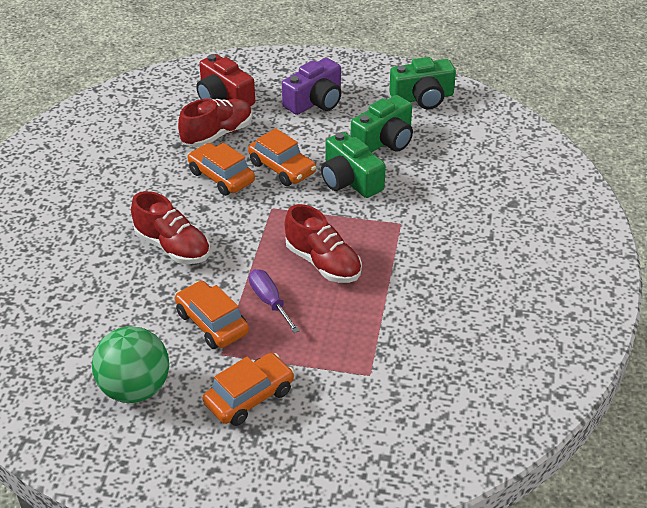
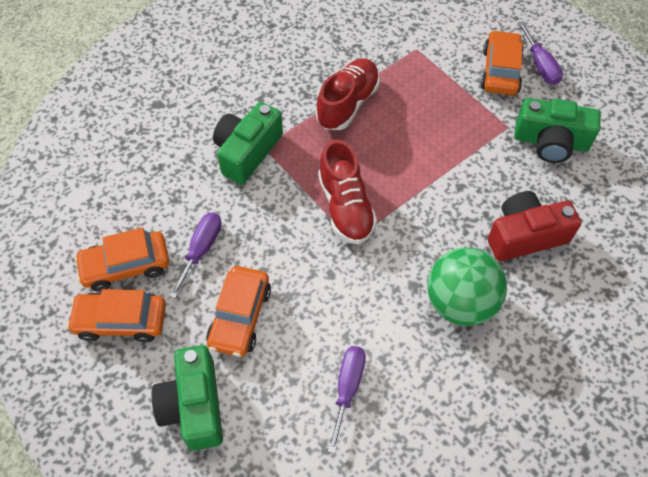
purple camera: [282,58,341,115] = 1 -> none = 0
purple screwdriver: [249,269,300,333] = 1 -> [169,213,222,298] [328,346,366,454] [518,21,563,85] = 3
red shoe: [131,191,210,264] [178,99,252,147] [285,204,362,283] = 3 -> [316,58,380,130] [318,139,377,244] = 2

